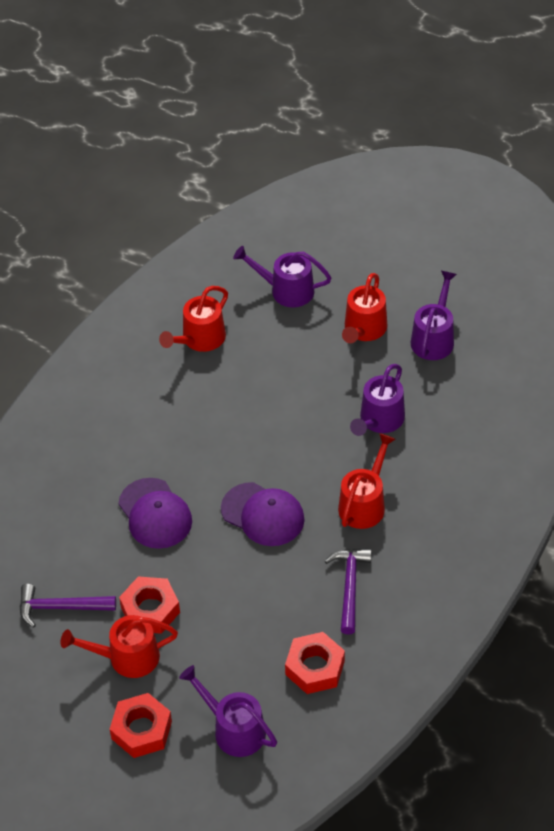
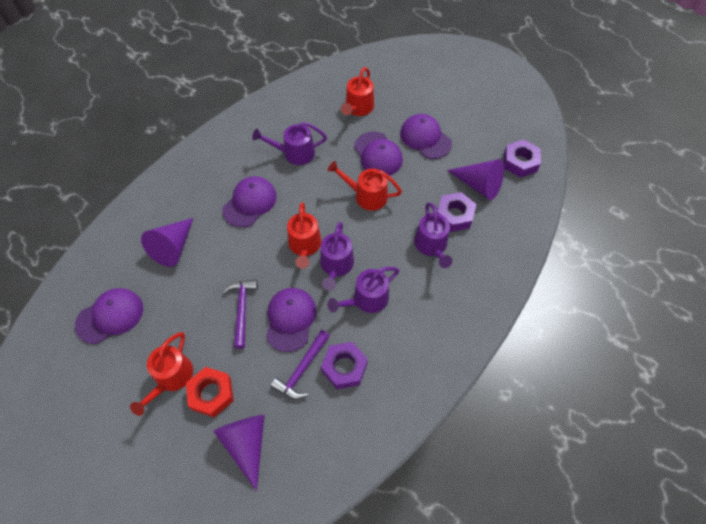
purple cap: [118,478,192,549] [221,482,305,546] = 2 -> [75,288,143,344] [222,176,277,227] [266,288,316,352] [354,131,403,176] [400,114,452,159] = 5
purple cone: none = 0 -> [141,218,193,267] [213,415,265,491] [447,159,504,200] = 3
purple nut: none = 0 -> [321,342,368,389] [437,192,477,232] [504,139,541,178] = 3
red nut: [110,693,172,758] [119,576,180,634] [285,632,345,694] = 3 -> [186,367,234,417] = 1

